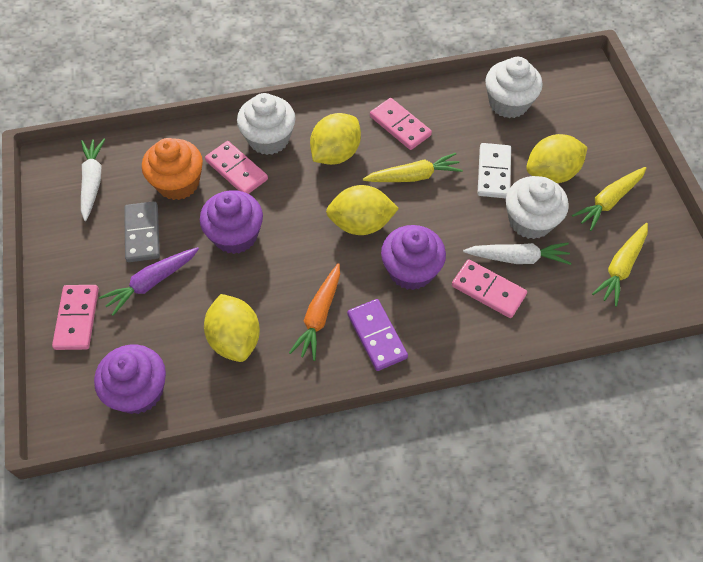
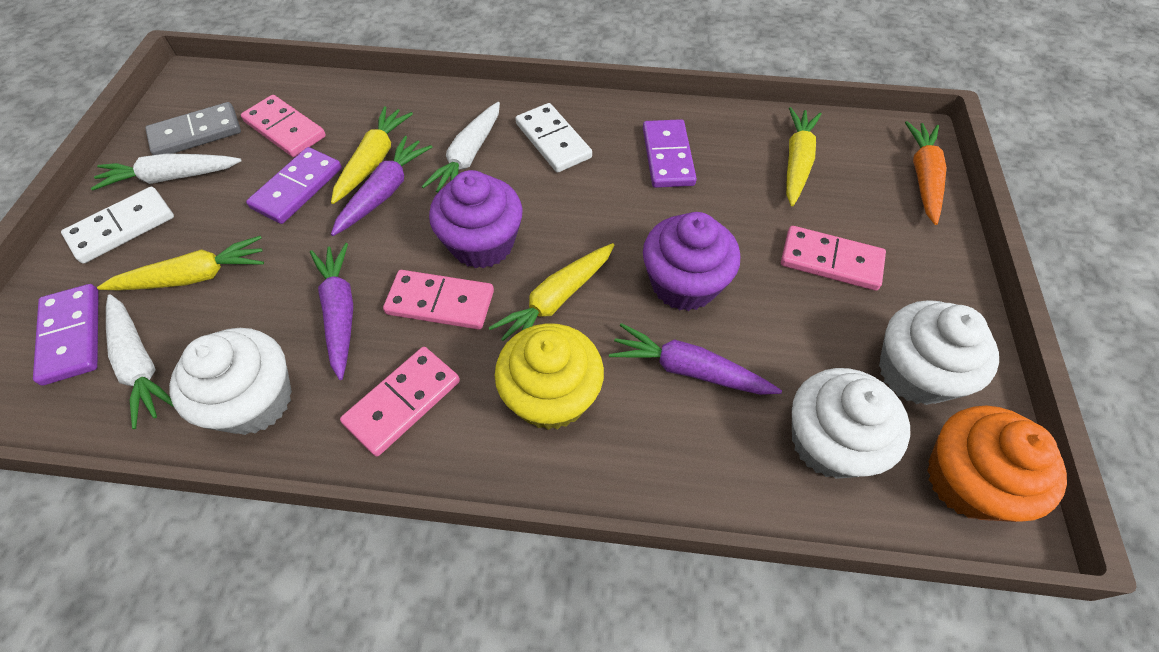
purple carrot: [99,247,199,316] = 1 -> [310,243,353,380] [331,136,432,236] [609,323,782,395] = 3
purple cupcake: [94,344,166,414] [200,190,263,254] [381,225,446,290] = 3 -> [429,170,523,269] [643,212,740,311] = 2
purple domino: [347,299,408,371] = 1 -> [33,284,99,386] [246,147,342,224] [643,119,697,188] = 3
white carrot: [81,139,105,221] [463,242,571,265] = 2 -> [91,153,242,191] [106,294,174,429] [422,102,500,193] = 3
white domino: [477,143,511,198] = 1 -> [61,187,174,264] [515,103,592,173] = 2
yellow carrot: [363,153,463,182] [572,167,646,231] [592,223,648,307] = 3 -> [97,236,264,290] [331,106,413,204] [488,243,614,341] [786,107,822,206] = 4
yellow cupcake: none = 0 -> [495,323,604,430] = 1
yellow lemon: [204,294,260,362] [310,113,361,165] [326,185,399,235] [526,134,587,183] = 4 -> none = 0

